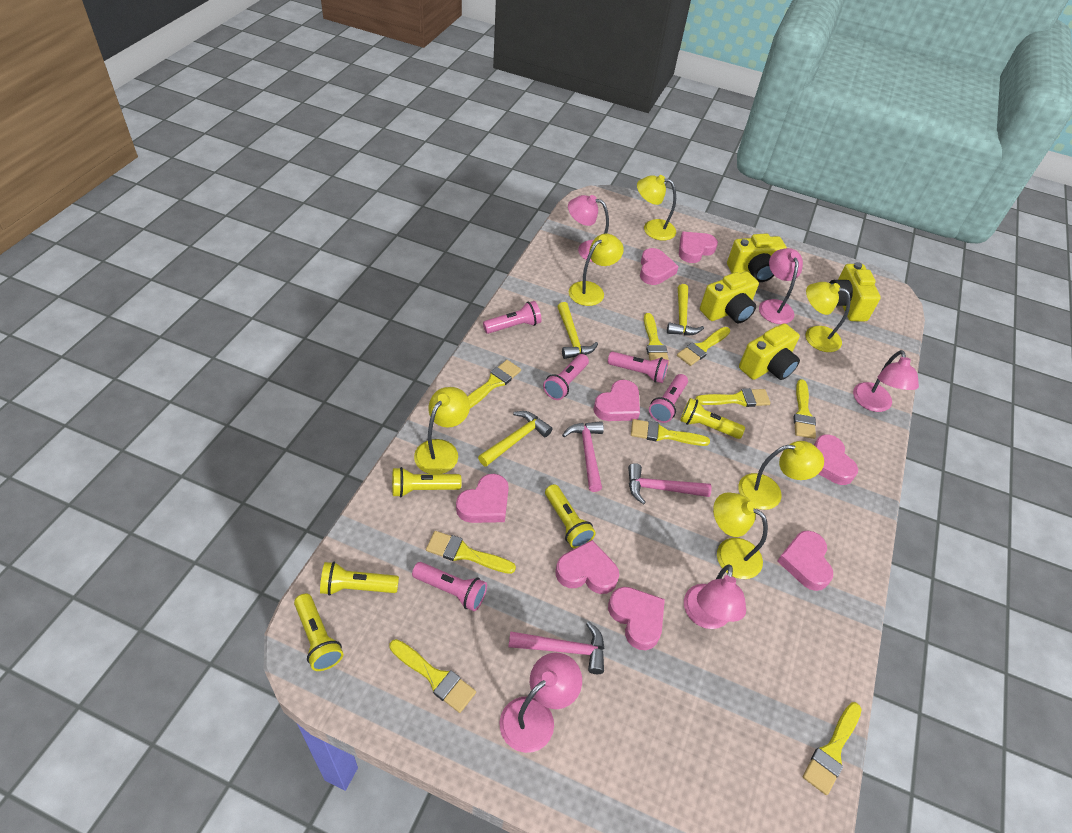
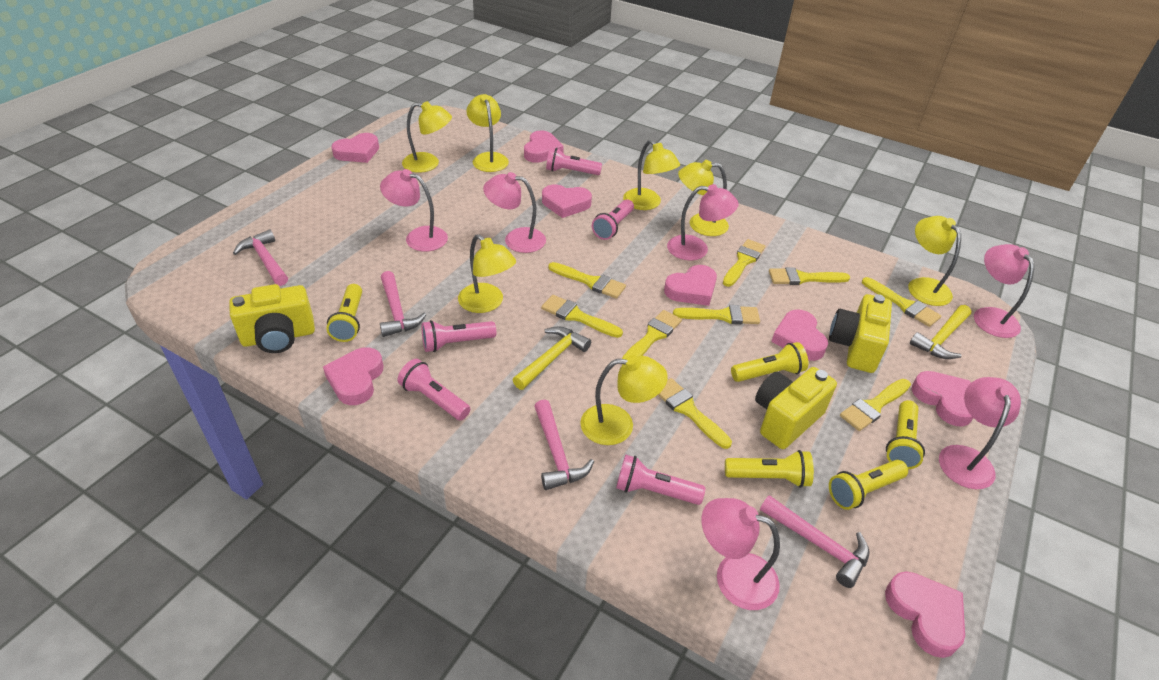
pink hammer: [508,622,605,674] [562,421,604,492] [628,463,712,504] = 3 -> [233,229,288,286] [380,271,426,337] [534,399,594,490] [760,495,869,588] = 4
pink lamp: [499,653,582,753] [568,195,609,262] [684,565,746,629] [759,248,803,324] [853,350,919,412] = 5 -> [380,169,448,252] [483,172,546,253] [667,184,739,261] [701,498,780,610] [939,377,1021,489] [974,244,1034,338] = 6
yellow camera: [700,271,759,323] [727,233,787,282] [739,323,800,380] [829,262,881,321] = 4 -> [229,284,315,353] [755,367,837,449] [829,294,892,373] = 3
yellow hammer: [478,411,553,467] [557,302,598,359] [667,284,704,336] = 3 -> [513,326,591,390] [910,305,971,359] = 2
yellow lamp: [414,387,470,474] [569,234,624,306] [637,175,676,241] [713,492,768,579] [738,441,824,510] [806,282,850,352] = 6 -> [402,101,452,173] [458,234,516,313] [466,94,509,172] [580,355,668,445] [623,140,680,210] [678,160,729,236] [908,216,961,306] = 7

